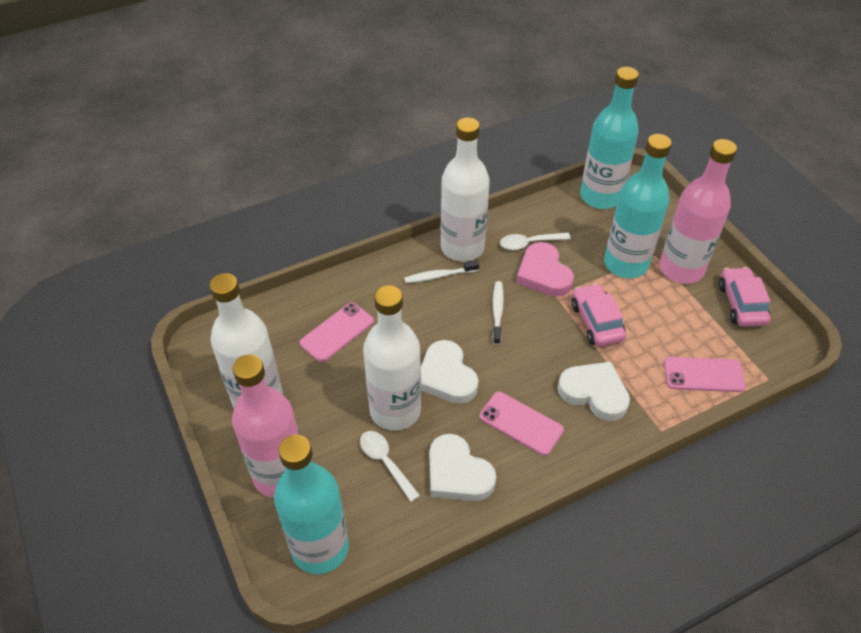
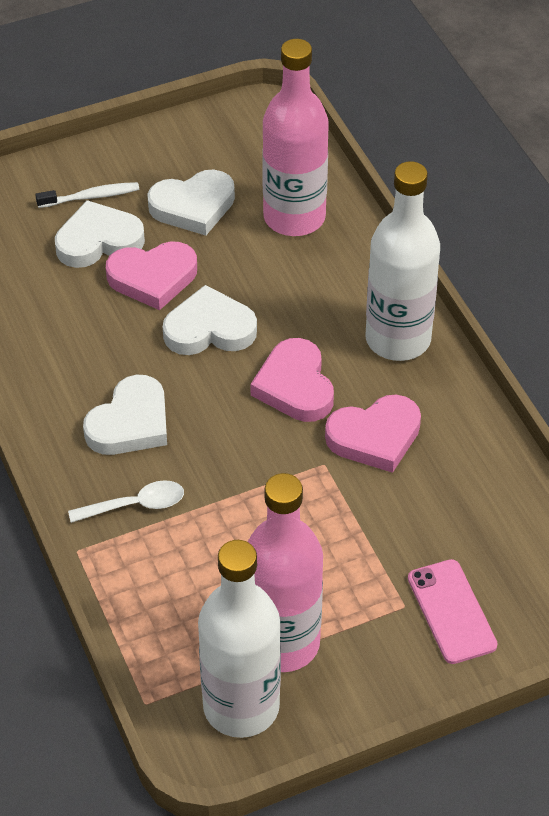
pink car: [571,283,626,347] [718,267,771,327] = 2 -> none = 0
pink heart: [516,242,574,297] = 1 -> [106,242,197,310] [250,338,334,422] [325,395,421,473] = 3
pink phone: [300,302,374,362] [479,392,564,456] [664,357,746,392] = 3 -> [408,559,498,664] = 1
turquoise bottle: [274,435,349,574] [580,67,639,209] [604,134,672,278] = 3 -> none = 0
white bottle: [209,273,283,408] [363,285,421,431] [441,117,490,262] = 3 -> [198,540,281,738] [365,161,440,361] = 2
white heart: [421,340,479,404] [429,434,496,501] [558,361,630,421] = 3 -> [55,200,145,268] [83,375,167,455] [147,170,235,235] [163,285,257,355] = 4
white spoon: [360,431,420,502] [500,233,571,250] = 2 -> [68,480,184,523] = 1
white toothbrush: [404,260,479,283] [492,281,504,345] = 2 -> [35,182,139,208] = 1

